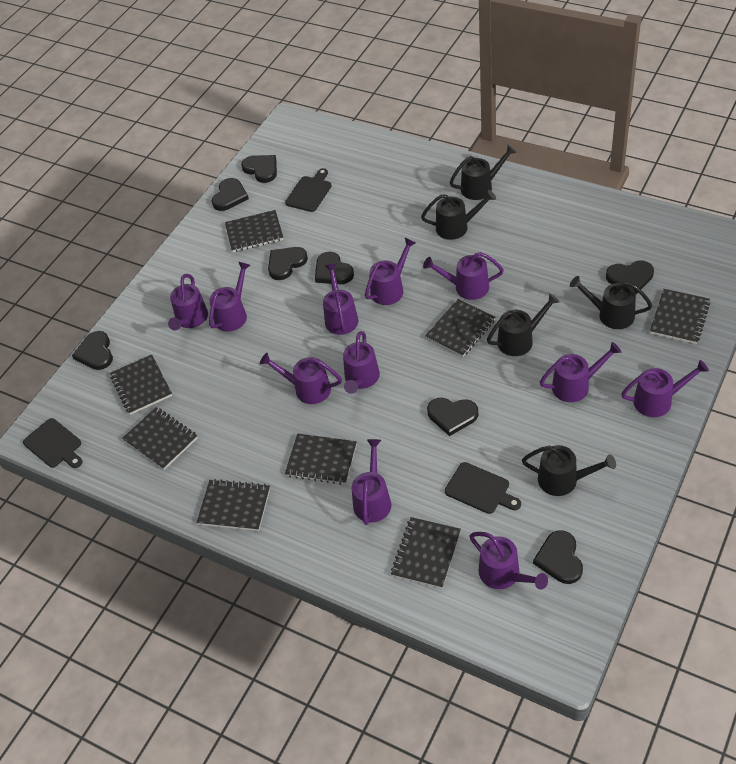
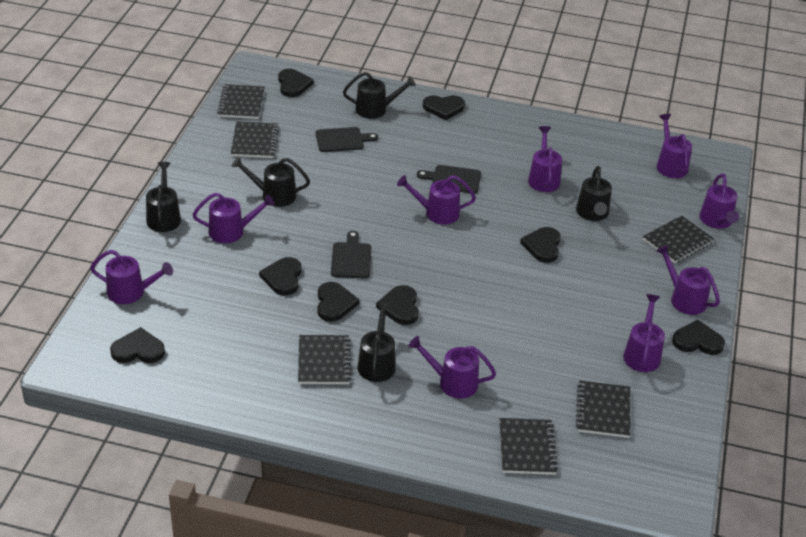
black notebook: [110,355,172,415] [122,407,197,470] [197,479,270,531] [225,210,283,252] [285,434,357,485] [391,517,461,588] [425,299,495,357] [650,289,710,344] = 8 -> [217,84,265,119] [231,122,279,158] [298,335,351,384] [499,418,558,475] [576,380,631,438] [643,216,714,263] = 6
purple watering can: [168,274,208,331] [209,262,250,332] [260,353,342,404] [323,263,358,335] [343,331,380,394] [352,439,391,525] [365,238,416,305] [423,252,504,300] [469,532,548,590] [540,342,621,402] [621,360,709,417] = 11 -> [90,250,173,304] [192,193,275,243] [397,175,476,225] [408,336,496,398] [528,126,562,192] [623,294,665,372] [656,245,720,315] [657,114,692,178] [699,173,739,229] = 9

